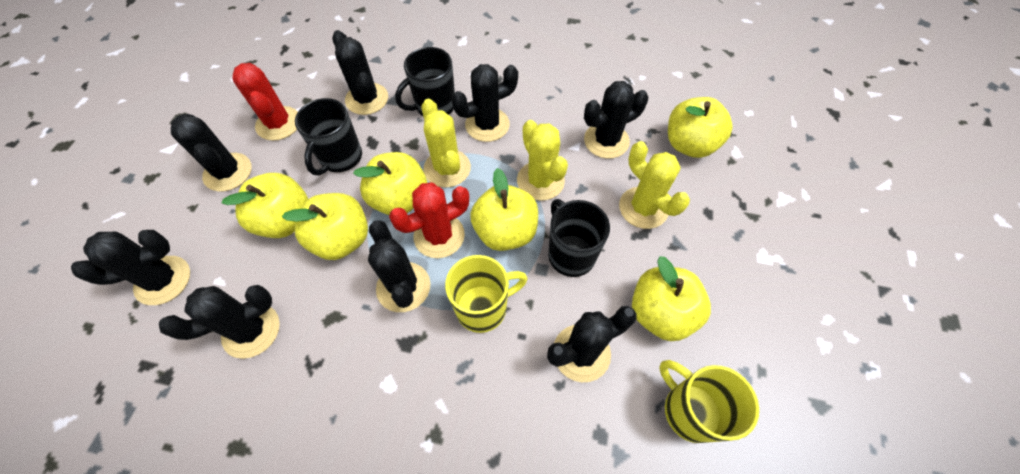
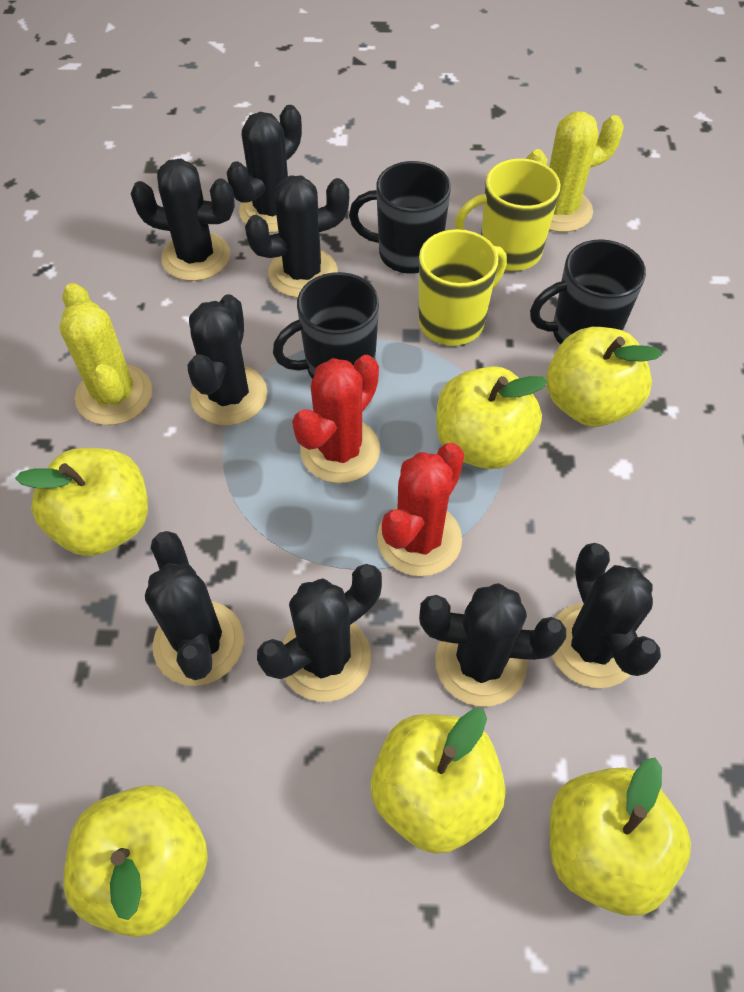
yellow cactus: [422,99,471,187] [517,120,568,201] [619,141,690,229] = 3 -> [60,283,152,425] [527,112,624,232] = 2

